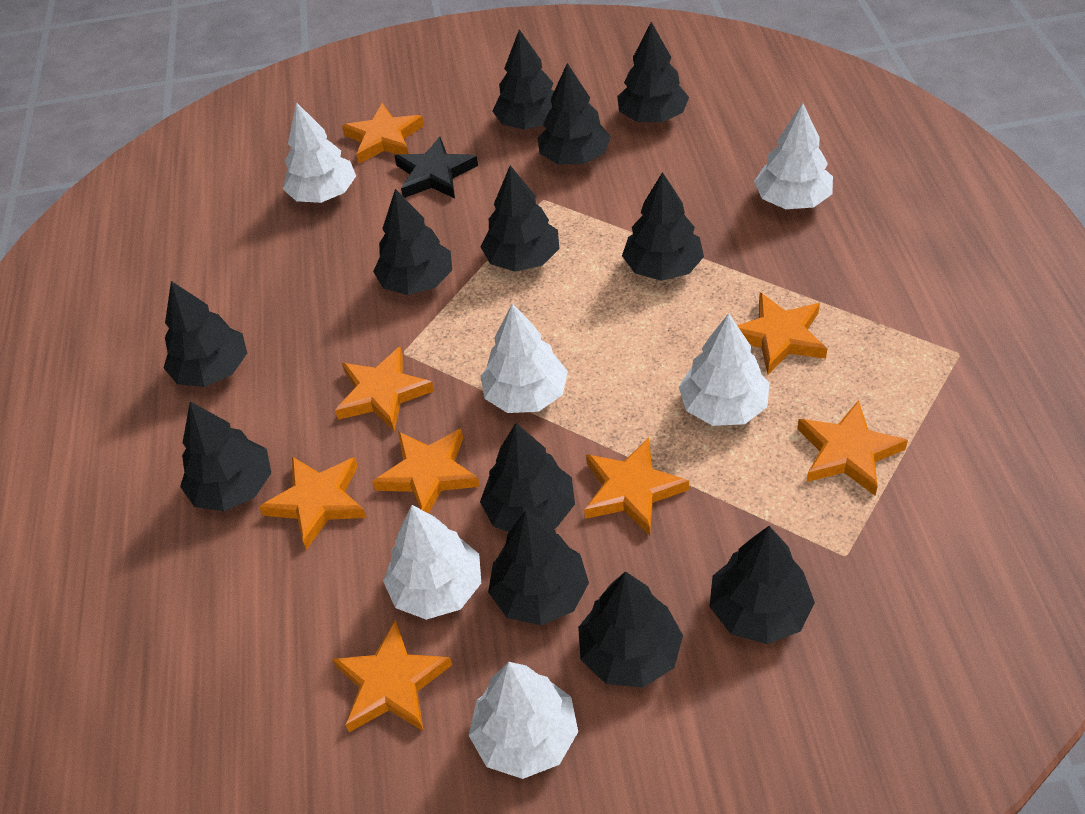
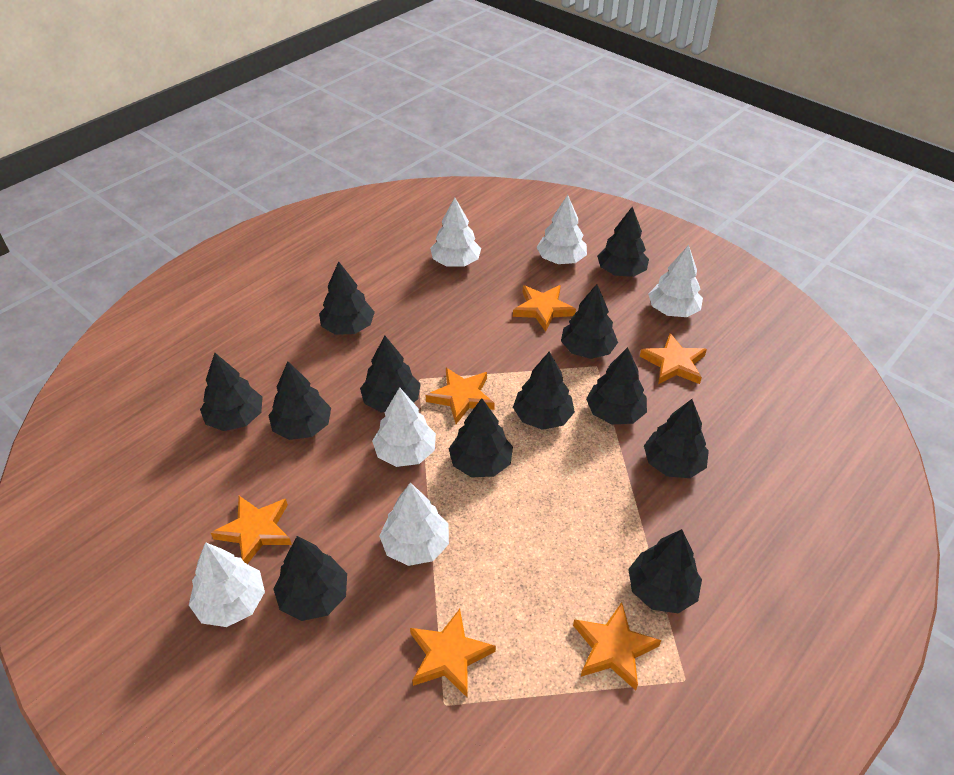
black star: [394,137,478,199] = 1 -> none = 0
orange star: [259,457,367,550] [332,620,452,732] [335,347,434,432] [342,103,424,164] [372,429,480,514] [584,438,689,536] [737,293,827,375] [797,400,908,495] = 8 -> [211,496,292,564] [410,609,496,698] [426,368,495,424] [513,285,576,332] [573,602,661,690] [640,333,707,384] = 6

